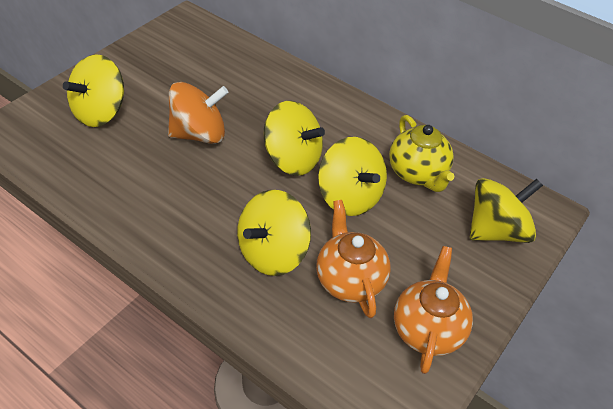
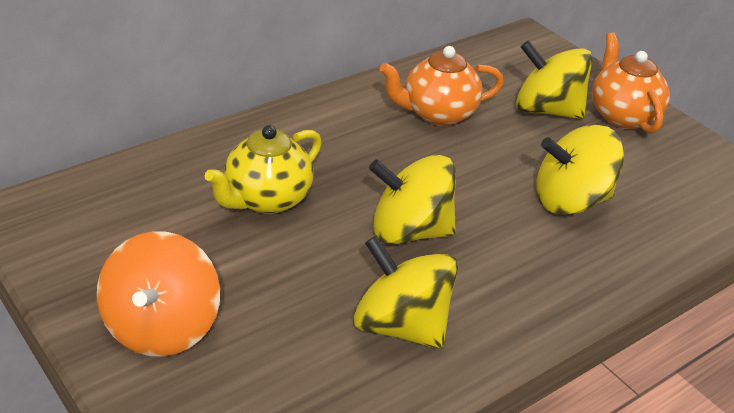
yellow spinning top: [63,54,124,127] [237,190,311,276] [264,101,325,176] [318,137,387,216] [470,178,543,243] = 5 -> [353,236,458,349] [369,155,456,245] [516,40,592,119] [536,125,624,215] = 4

